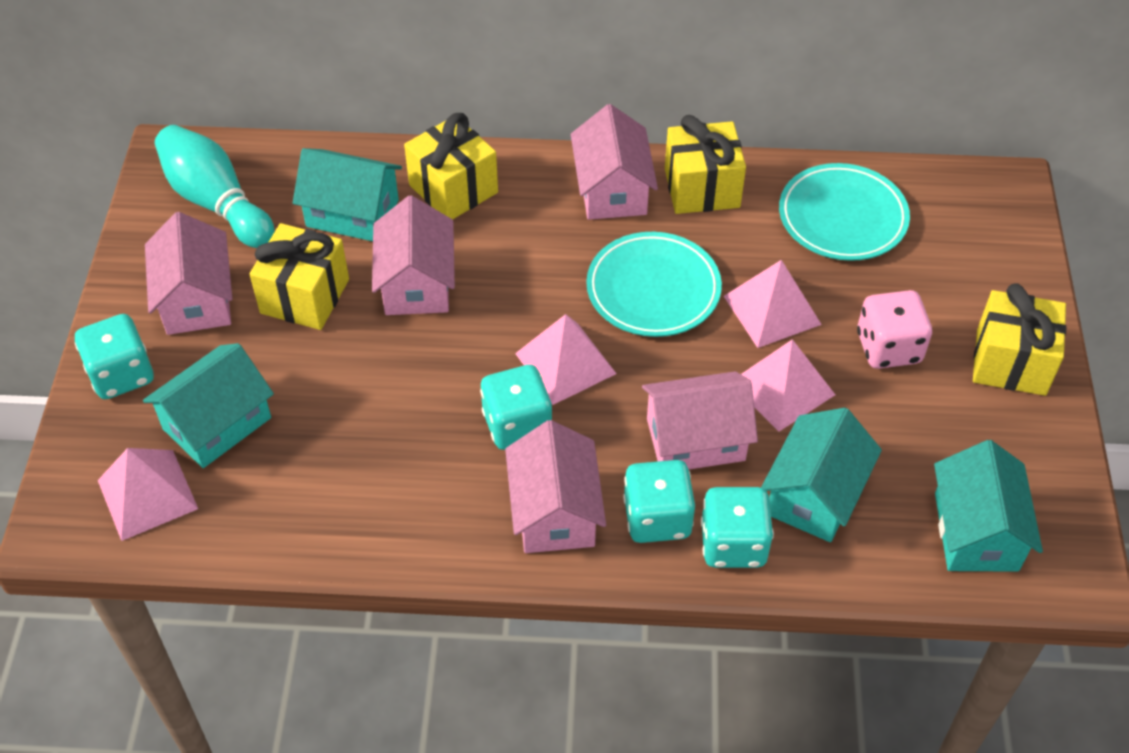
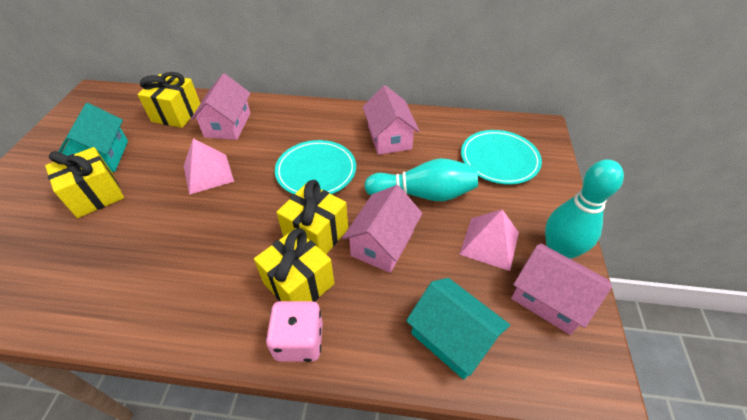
pink house: [145,212,232,335] [372,195,455,315] [505,420,606,553] [571,104,658,220] [642,371,758,469] = 5 -> [191,73,251,140] [342,185,423,273] [363,85,420,155] [511,243,612,335] = 4
pink pyramid: [98,448,198,541] [515,314,617,405] [724,260,822,348] [741,339,835,432] = 4 -> [184,138,234,195] [459,209,519,271] = 2
turquoise bowling pin: [155,125,275,248] = 1 -> [364,158,478,201] [545,160,624,259] = 2
turquoise dice: [75,314,154,399] [480,365,552,450] [623,460,695,543] [701,487,774,568] = 4 -> none = 0
turquoise house: [143,343,274,468] [293,148,402,241] [761,408,882,542] [934,440,1043,572] = 4 -> [58,103,128,172] [406,278,510,380] = 2

